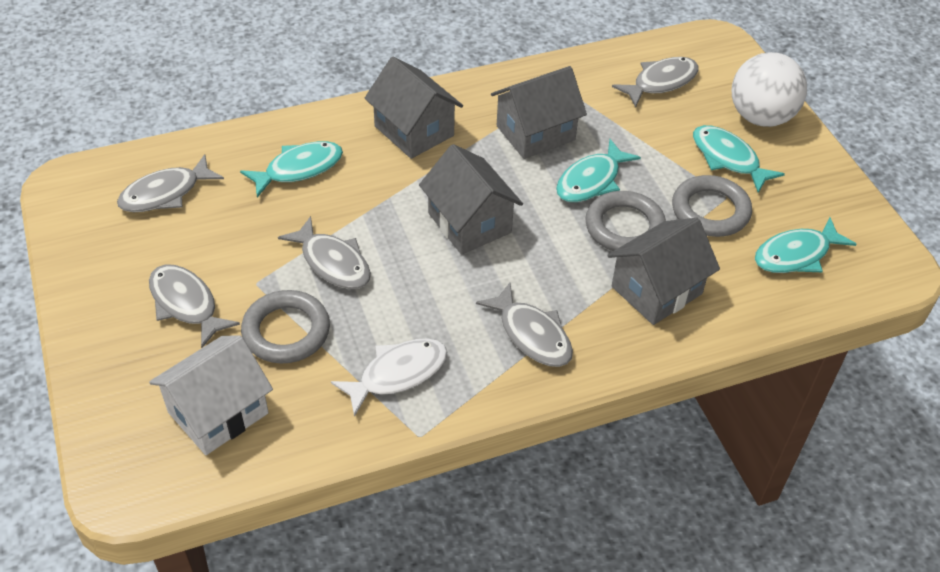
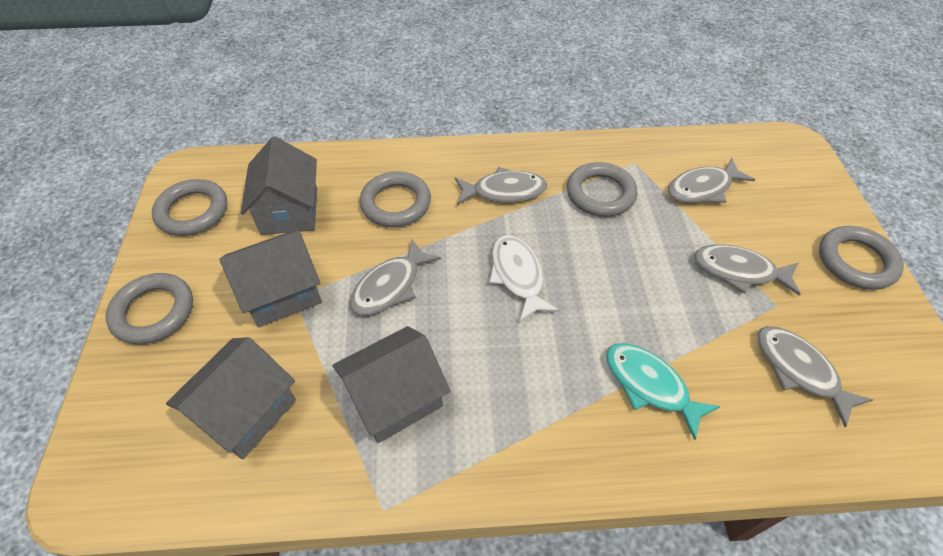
grey ring: [241,290,330,364] [585,191,666,251] [672,175,752,237] = 3 -> [106,273,193,344] [152,179,227,236] [360,172,431,227] [567,162,638,217] [819,226,904,290] = 5
turquoise fish: [240,141,343,198] [556,139,641,202] [693,125,785,193] [755,217,857,273] = 4 -> [606,343,721,440] = 1
white ball: [732,52,807,127] = 1 -> none = 0
white house: [149,335,273,455] = 1 -> none = 0

